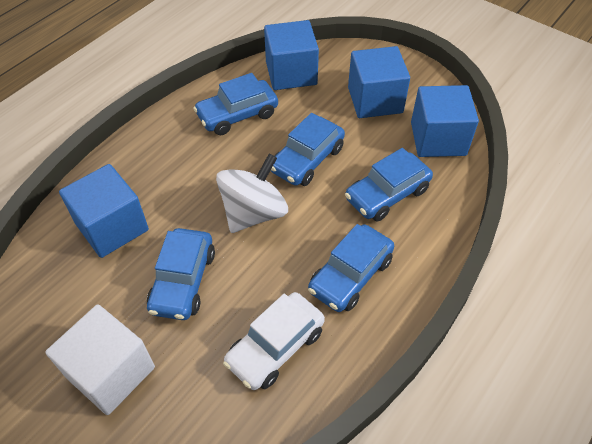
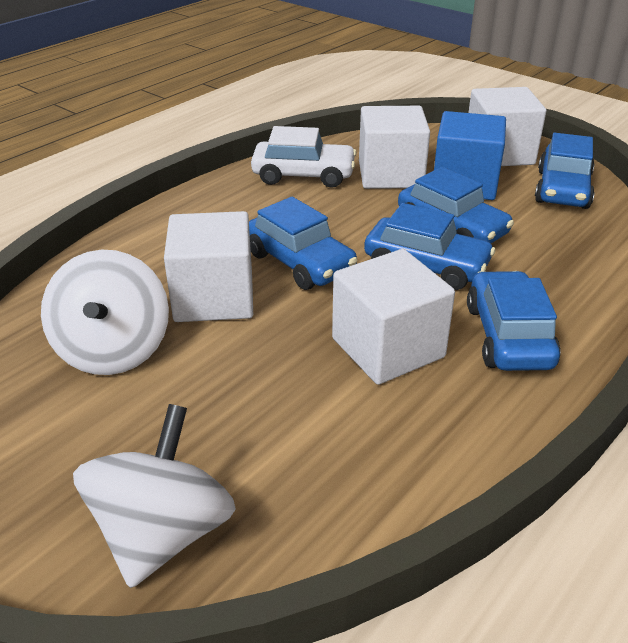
blue cube: [59,164,149,258] [264,20,319,90] [348,46,410,118] [411,85,479,157] = 4 -> [434,111,506,200] = 1
white cube: [45,304,155,415] = 1 -> [164,211,253,322] [332,249,455,385] [359,106,430,189] [468,87,546,166] = 4
white spinning top: [216,153,288,233] = 1 -> [41,250,169,375] [73,404,236,588] = 2

